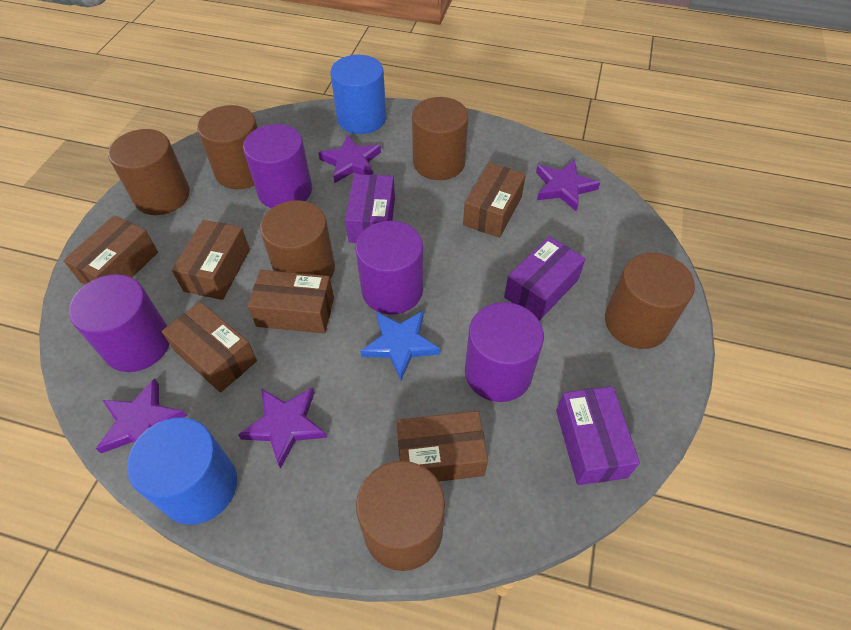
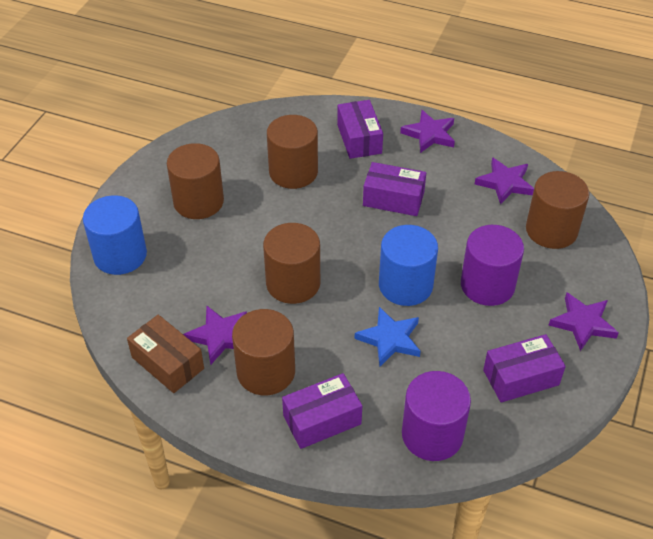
brown box: [63,215,158,285] [162,302,257,392] [172,220,250,300] [248,270,334,333] [396,411,488,481] [463,163,526,238] = 6 -> [127,315,204,393] = 1
brown cylinder: [108,129,190,215] [197,105,258,189] [260,200,335,279] [356,461,445,571] [412,97,469,180] [605,253,695,349] = 6 -> [167,143,224,219] [232,309,295,395] [263,223,320,304] [267,115,318,189] [526,171,589,249] = 5
purple box: [345,174,395,243] [504,236,585,321] [556,386,640,485] = 3 -> [282,373,362,449] [337,100,383,159] [363,162,426,216] [483,334,566,403] = 4
purple cylinder: [69,274,169,372] [243,124,312,208] [356,221,423,315] [465,302,544,402] = 4 -> [402,371,471,461] [461,225,524,306] = 2

